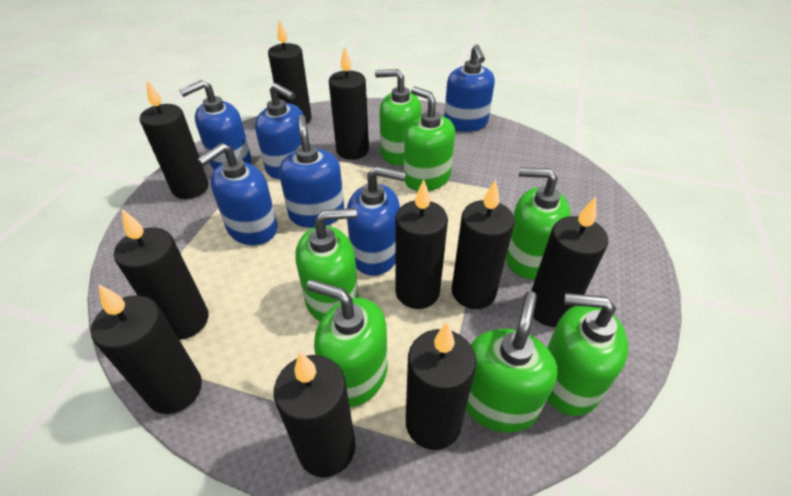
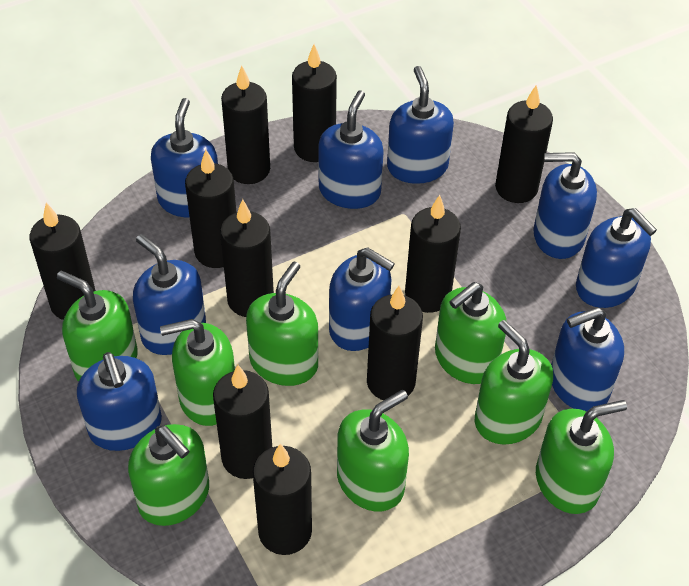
blue soap dispenser: [179,80,252,170] [198,143,278,245] [255,83,303,179] [279,115,344,228] [347,166,406,275] [444,44,495,132] = 6 -> [77,352,162,451] [133,234,206,355] [151,98,218,218] [318,90,384,209] [329,247,395,351] [387,66,454,184] [534,152,597,259] [551,307,624,412] [576,208,657,308] = 9
green soap dispenser: [295,208,359,321] [306,279,387,407] [375,69,422,165] [404,87,455,191] [466,291,557,433] [506,167,570,279] [547,293,628,416] = 7 -> [57,271,138,382] [128,424,209,526] [160,319,235,426] [246,262,318,386] [337,390,409,512] [435,282,506,384] [475,320,553,445] [536,400,627,514] = 8

